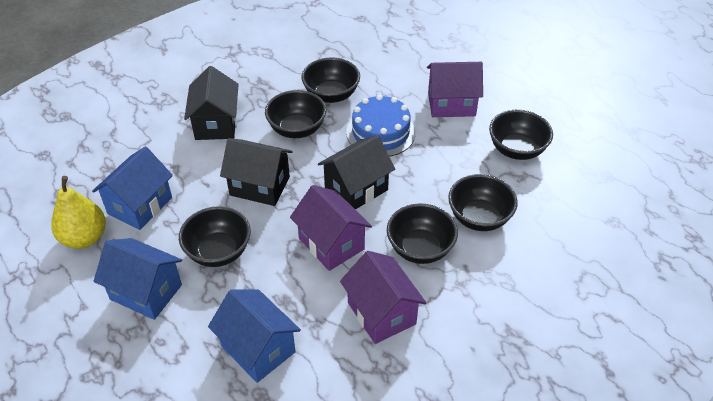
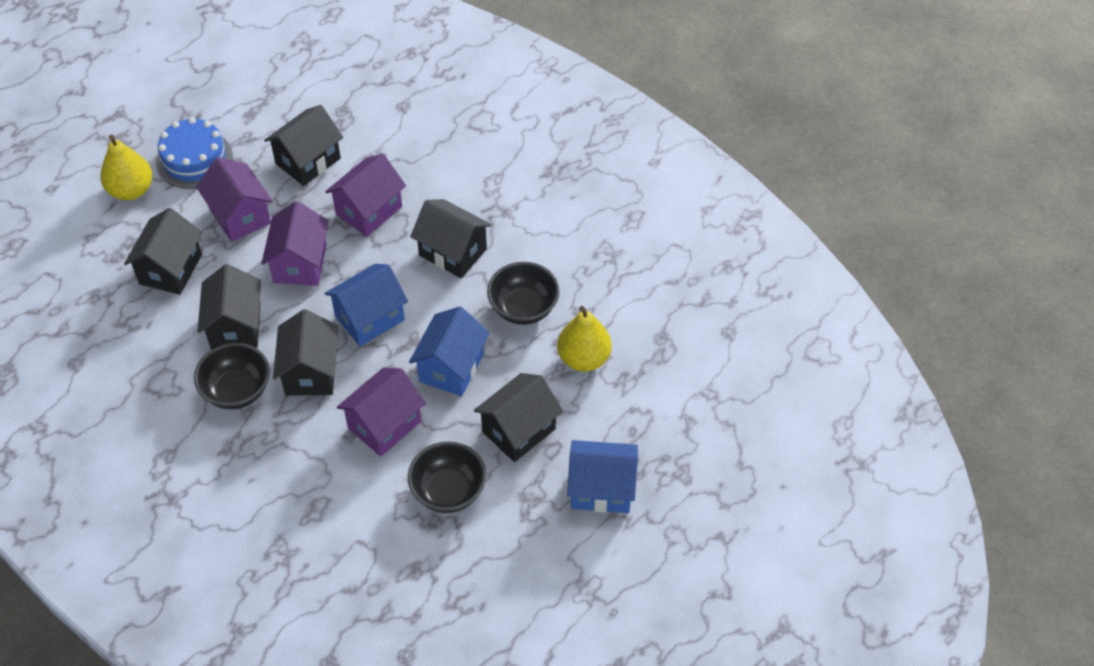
black bowl: [179,206,251,267] [265,90,326,138] [301,58,360,103] [387,203,458,264] [448,174,518,231] [489,110,553,160] = 6 -> [194,343,270,409] [408,441,486,513] [487,262,560,325] = 3
black house: [184,66,239,140] [220,138,292,206] [318,135,395,210] = 3 -> [124,208,202,295] [197,264,261,350] [264,105,343,186] [273,309,338,396] [410,199,492,278] [474,373,563,462] = 6
purple house: [290,185,372,271] [340,251,426,344] [427,62,483,117] = 3 -> [196,157,273,242] [261,201,329,286] [325,154,406,237] [337,367,426,457] = 4
yellow pear: [51,176,106,249] = 1 -> [100,135,152,200] [557,306,612,372] = 2

